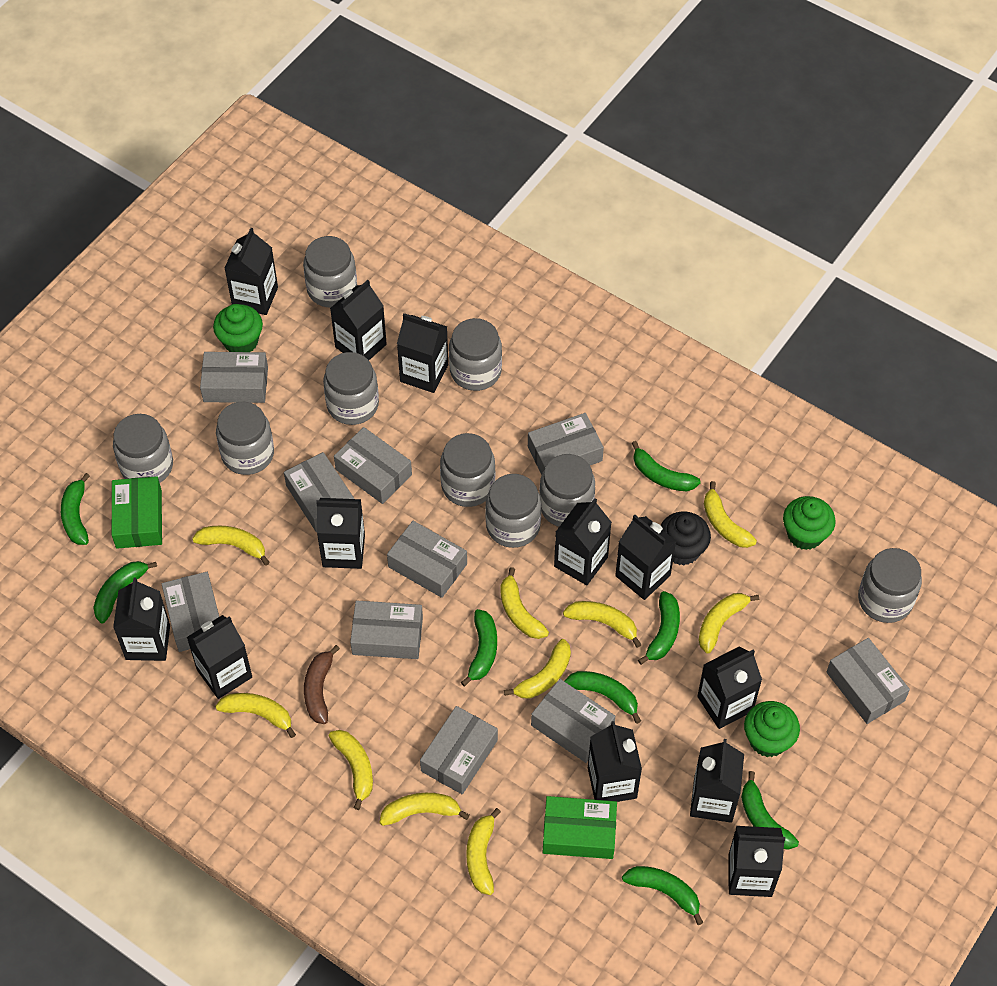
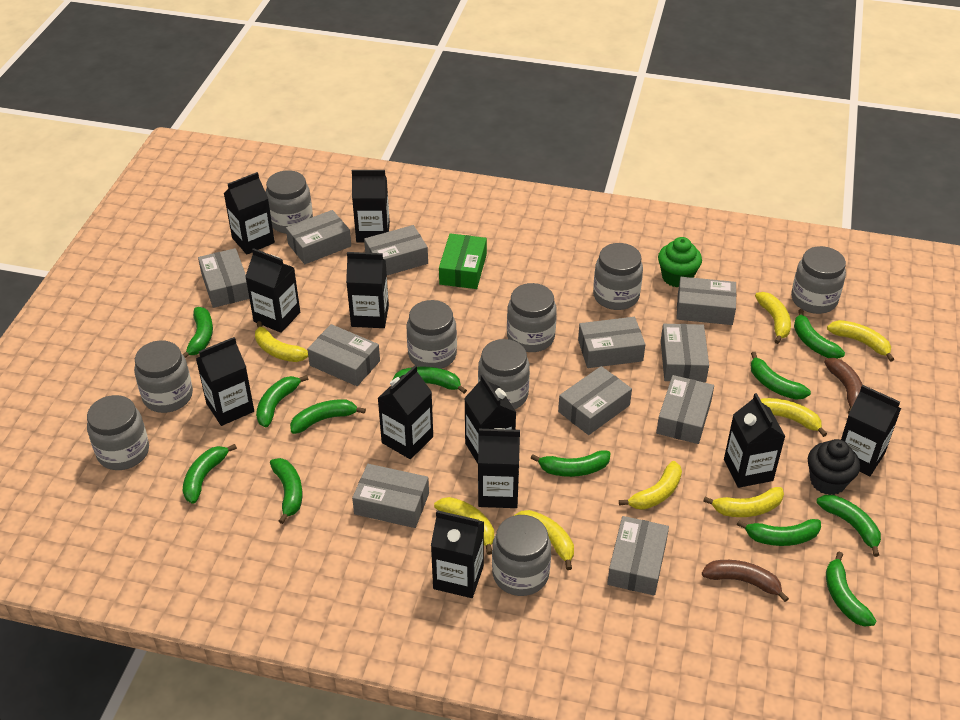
black carton: [113,578,170,661] [187,615,252,699] [224,228,278,315] [316,498,365,569] [330,280,387,360] [397,313,448,393] [554,498,612,585] [588,721,642,802] [615,515,676,600] [690,739,744,823] [697,646,762,729] [728,826,785,897] = 12 -> [196,337,254,426] [224,172,275,254] [245,248,300,333] [346,252,389,328] [352,170,390,243] [378,366,433,459] [431,510,484,598] [464,374,516,464] [478,428,520,508] [724,393,786,488] [841,385,901,476] = 11
brown banana: [304,645,340,724] = 1 -> [702,560,789,602] [824,358,863,414] = 2
green banana: [61,473,90,545] [93,561,157,624] [461,609,497,686] [564,671,641,724] [622,866,703,925] [632,441,701,491] [638,591,680,665] [741,771,799,850] = 8 -> [183,307,213,358] [183,444,237,504] [256,375,308,427] [270,458,302,524] [290,399,366,434] [392,367,467,394] [531,450,611,477] [737,519,821,546] [751,352,811,400] [794,309,845,359] [816,495,881,557] [826,552,876,627] = 12
green box: [112,476,162,549] [543,796,617,859] = 2 -> [439,233,487,289] = 1
green cupcake: [213,304,263,352] [744,701,800,757] [783,496,836,550] = 3 -> [658,237,702,287] = 1
grey box: [162,572,219,652] [200,352,268,403] [284,452,354,532] [334,427,412,504] [350,600,423,659] [387,521,467,598] [420,706,498,794] [528,413,604,475] [531,679,615,763] [827,638,910,724] = 10 -> [198,248,249,308] [286,210,351,264] [307,324,380,386] [352,464,429,528] [364,225,428,275] [558,366,632,435] [578,317,645,368] [607,516,669,596] [656,375,714,444] [661,324,709,382] [676,277,736,325] = 11
yellow banana: [192,526,270,566] [215,693,296,738] [329,730,373,810] [379,793,470,826] [466,808,501,895] [500,567,549,639] [504,639,571,698] [563,601,642,648] [698,593,759,653] [704,481,757,548] = 10 -> [255,321,308,362] [434,497,494,555] [514,510,574,570] [619,461,682,510] [703,487,784,517] [755,292,791,344] [760,398,827,437] [827,320,894,362] = 8

